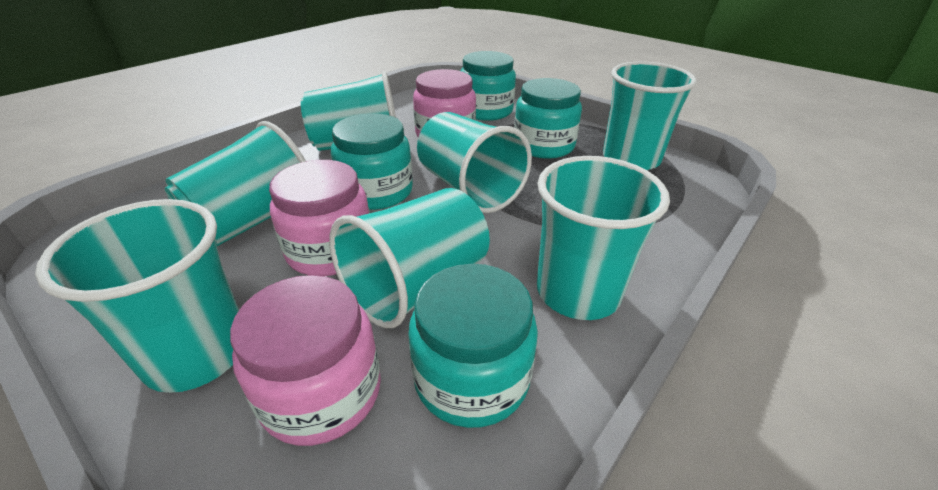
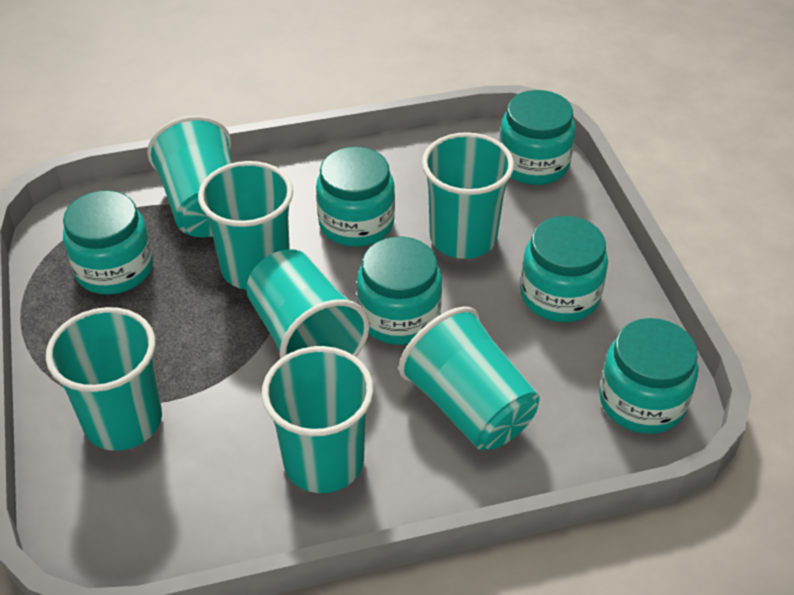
pink jar: [230,275,381,446] [269,160,370,276] [413,69,476,137] = 3 -> none = 0
turquoise jar: [331,113,413,210] [408,264,538,428] [461,51,516,121] [514,78,582,159] = 4 -> [63,190,153,295] [316,147,395,247] [357,237,442,345] [499,90,575,185] [520,216,608,322] [599,318,698,434] = 6

